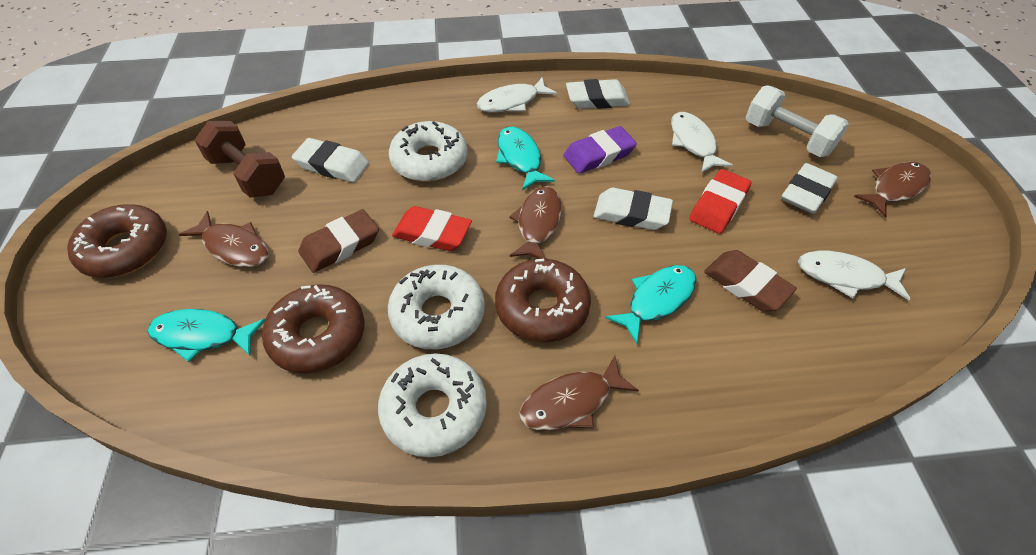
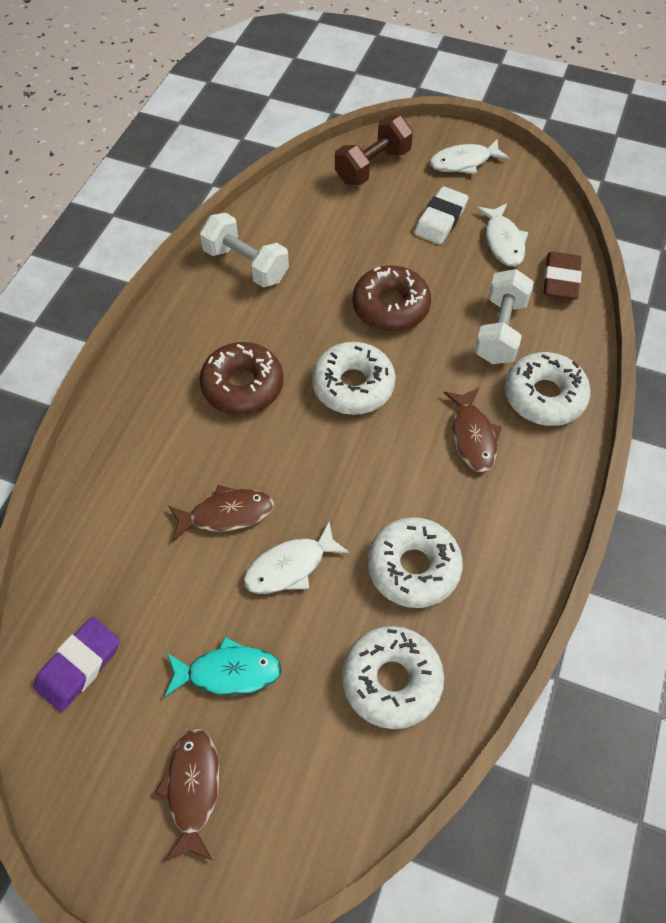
brown donut: [67,204,167,278] [262,284,364,374] [495,258,591,342] = 3 -> [199,342,283,415] [353,266,431,331] = 2
brown eraser: [298,209,379,273] [704,250,797,311] = 2 -> [544,251,582,300] = 1
brown fish: [178,211,268,267] [509,186,562,259] [519,355,639,430] [854,162,931,218] = 4 -> [155,728,220,862] [168,485,274,541] [444,388,502,472] = 3
red eraser: [392,206,472,251] [689,169,752,234] = 2 -> none = 0
turquoise fish: [148,309,265,362] [496,127,555,190] [605,265,696,344] = 3 -> [165,637,282,697] = 1
white donut: [378,353,487,457] [388,265,485,350] [389,121,468,182] = 3 -> [312,342,396,415] [342,626,444,729] [368,517,463,608] [505,352,591,426] = 4
white dumbbell: [746,85,849,157] = 1 -> [199,213,289,287] [474,269,534,364] = 2
white eraser: [292,138,369,182] [566,79,630,109] [594,188,673,230] [782,163,838,214] = 4 -> [415,186,469,244] = 1

